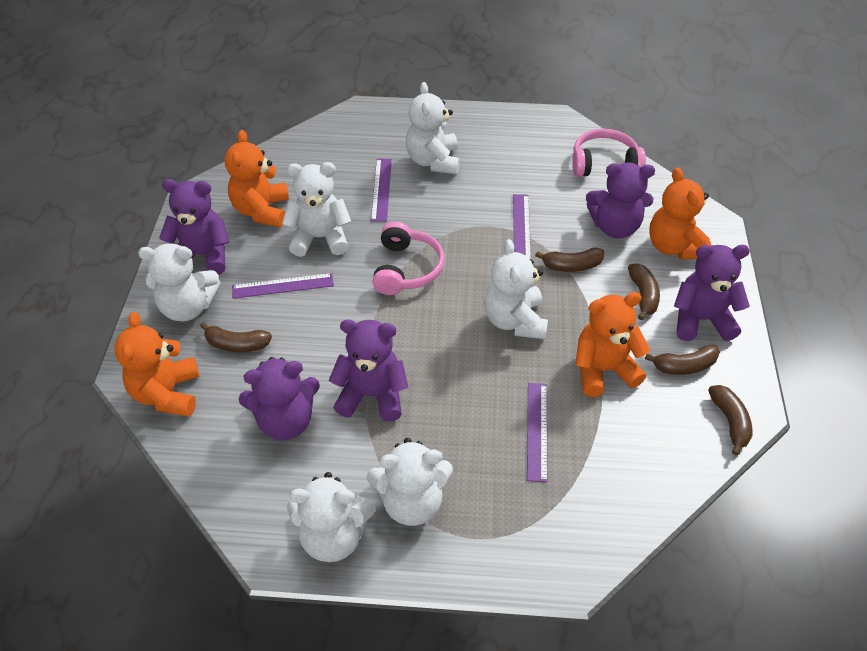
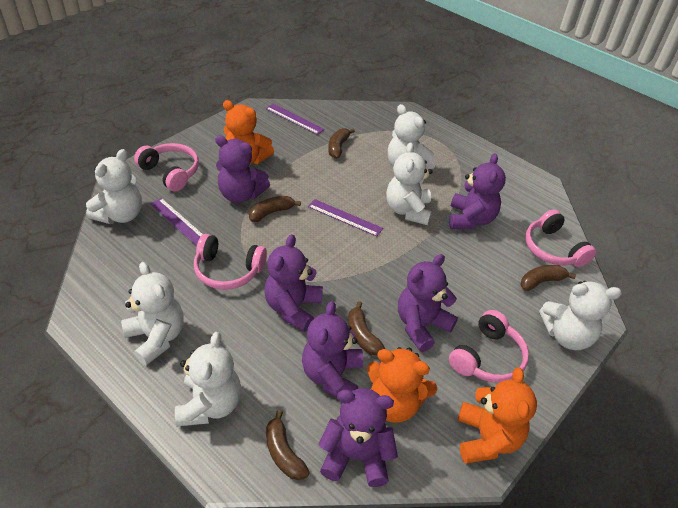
orange teddy bear: [114,312,199,417] [225,130,289,227] [575,292,650,397] [649,168,712,259] = 4 -> [223,100,274,164] [367,347,437,423] [458,367,537,464] = 3
pink headphones: [372,221,444,295] [572,129,646,177] = 2 -> [134,143,199,191] [194,234,267,290] [449,310,529,383] [525,209,596,267] = 4
purple ruler: [232,273,334,299] [371,159,392,222] [513,194,531,259] [527,383,547,482] = 4 -> [150,198,203,246] [266,104,325,135] [308,199,383,237] = 3
purple teddy bear: [159,179,229,274] [239,357,320,440] [329,319,408,422] [586,162,655,238] [674,245,750,341] = 5 -> [215,135,270,203] [264,234,323,332] [302,301,363,397] [318,388,398,487] [398,254,458,352] [449,153,506,229] = 6

